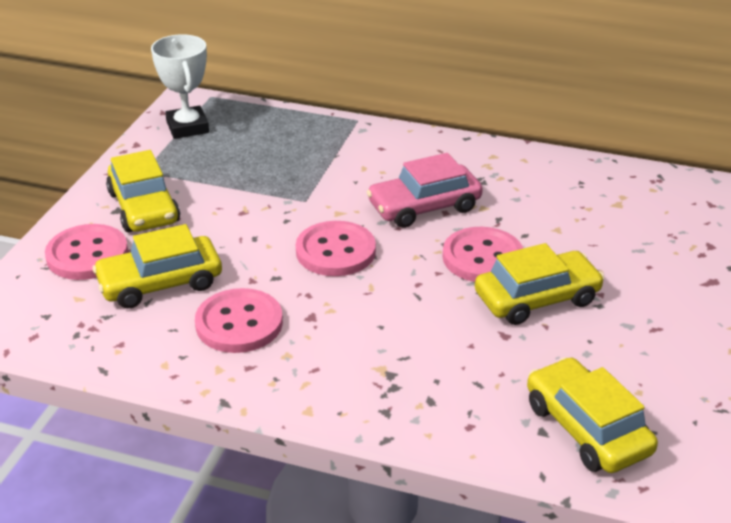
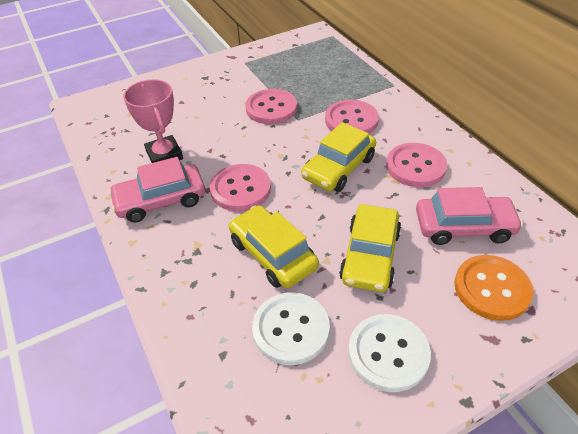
orange button: none = 0 -> [454,255,533,321] = 1
pink car: [367,153,483,228] = 1 -> [108,157,205,223] [416,187,523,245] = 2
pink trophy: none = 0 -> [123,79,183,163] = 1
white button: none = 0 -> [252,292,330,365] [348,314,431,392] = 2
white trophy: [151,34,209,139] = 1 -> none = 0
yellow car: [92,224,222,309] [106,150,180,232] [475,243,605,325] [527,357,658,473] = 4 -> [229,205,319,288] [301,122,376,192] [339,204,401,292] = 3

